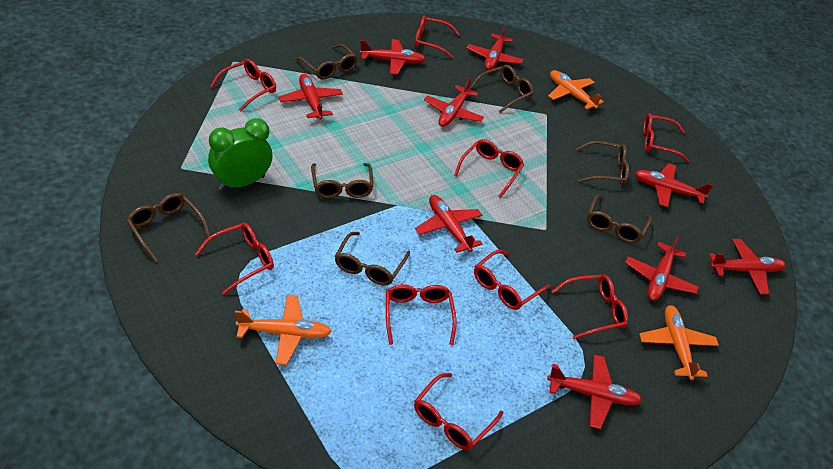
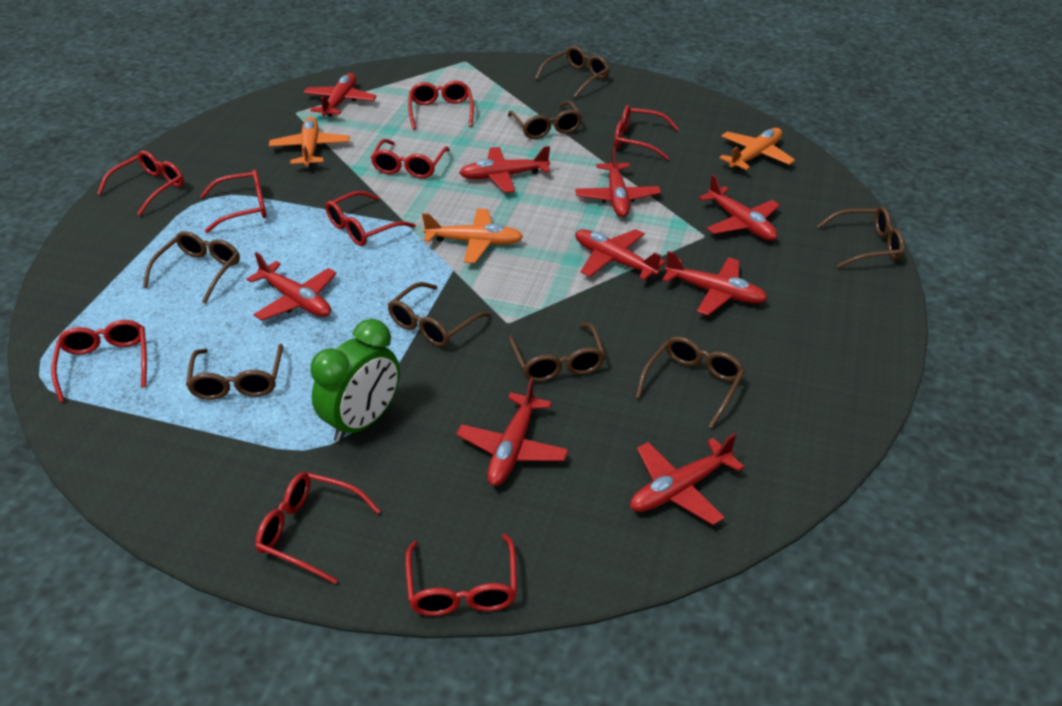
brown glasses: [126,193,210,262] [295,44,358,80] [311,163,373,198] [335,232,410,286] [470,65,534,113] [576,141,629,185] [587,194,652,243] = 7 -> [143,231,240,304] [186,344,283,400] [388,282,491,347] [508,101,582,139] [509,323,606,382] [535,46,610,98] [635,336,745,429] [817,206,904,268] = 8

